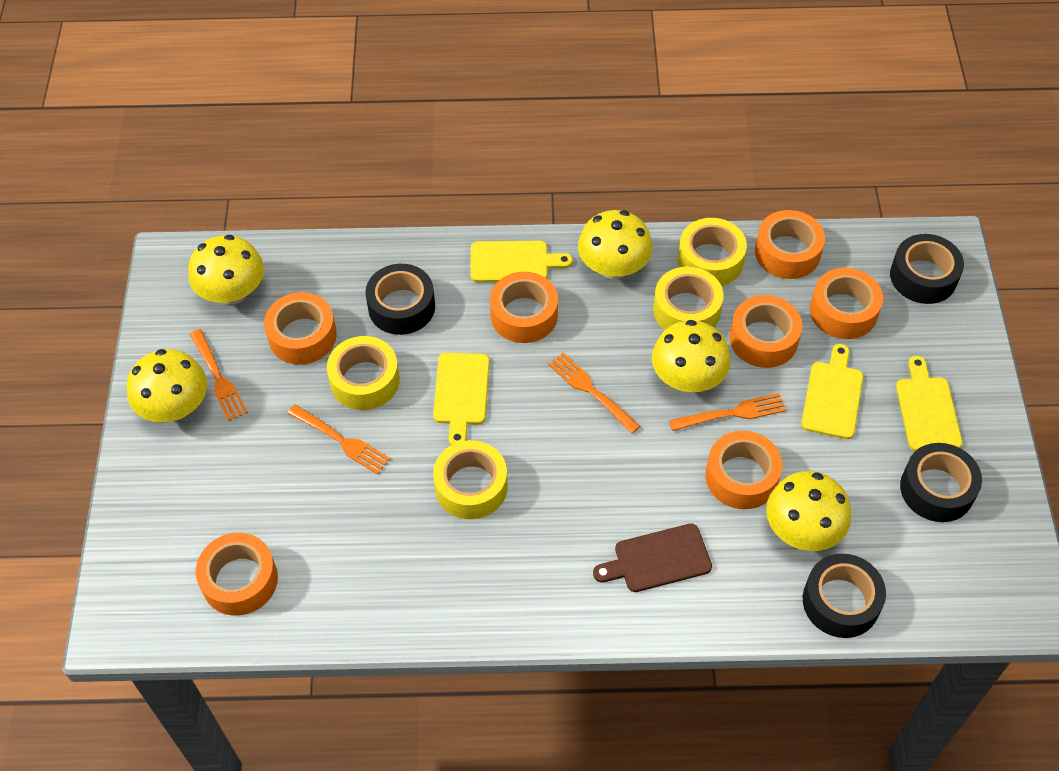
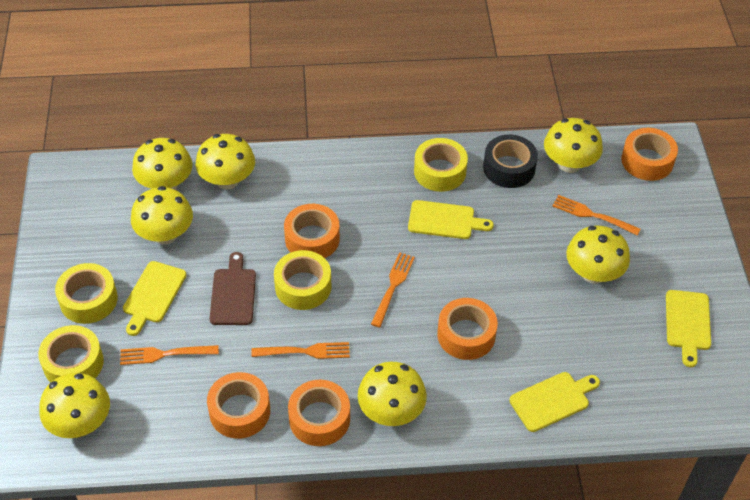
black tape: [365,264,435,335] [803,554,886,638] [890,234,964,304] [900,443,982,522] = 4 -> [483,135,538,188] = 1
orange tape: [195,533,278,616] [264,292,337,365] [490,272,558,343] [705,431,782,509] [730,295,803,368] [755,210,825,279] [810,268,883,339] = 7 -> [207,372,270,439] [284,204,340,258] [288,380,350,446] [437,298,498,360] [621,128,678,181] = 5
yellow mushroom: [127,349,207,422] [188,235,264,305] [578,210,653,279] [652,320,731,392] [766,471,851,551] = 5 -> [39,373,110,438] [131,186,193,244] [132,138,192,189] [195,134,255,189] [358,362,427,426] [544,118,603,173] [566,226,630,284] = 7

